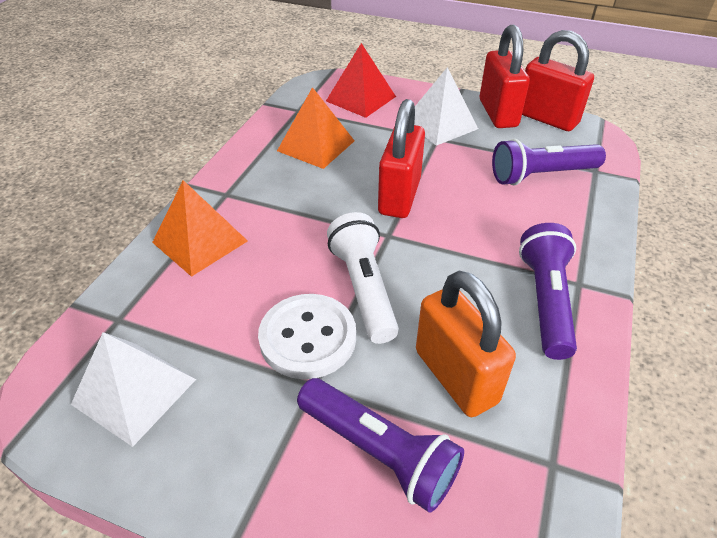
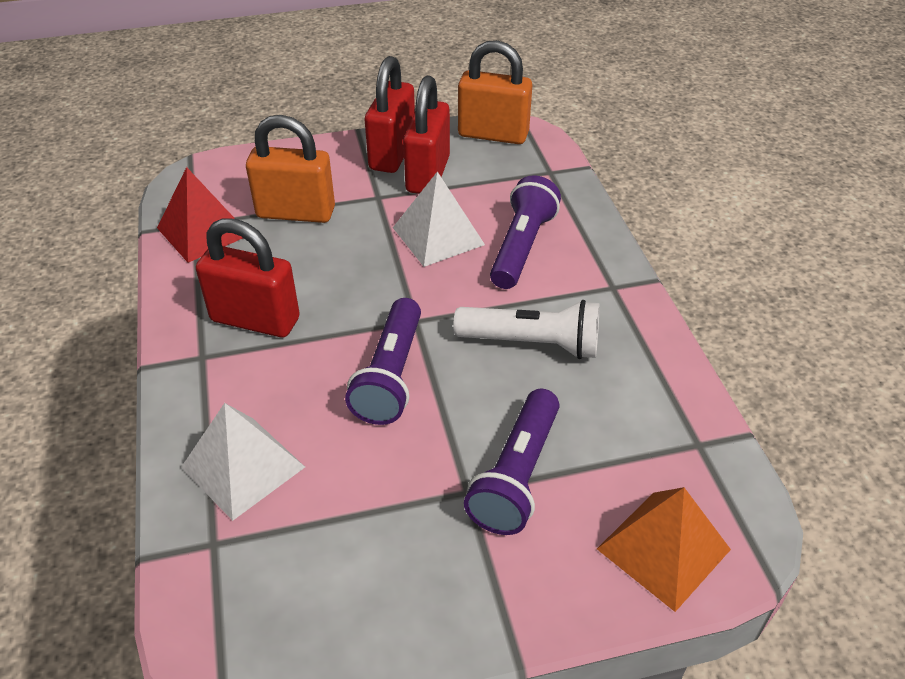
orange padlock: [416,271,516,417] = 1 -> [246,115,335,223] [458,40,532,144] = 2
orange pyramid: [152,180,248,277] [277,87,354,169] = 2 -> [597,487,731,612] = 1
white button: [258,294,356,379] = 1 -> none = 0

